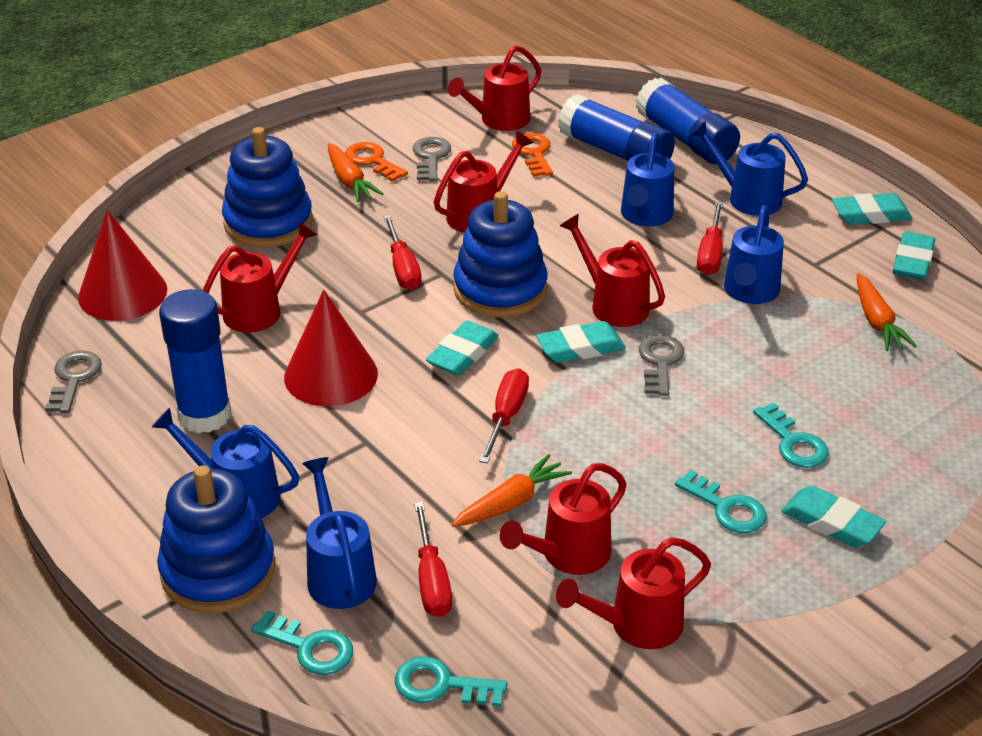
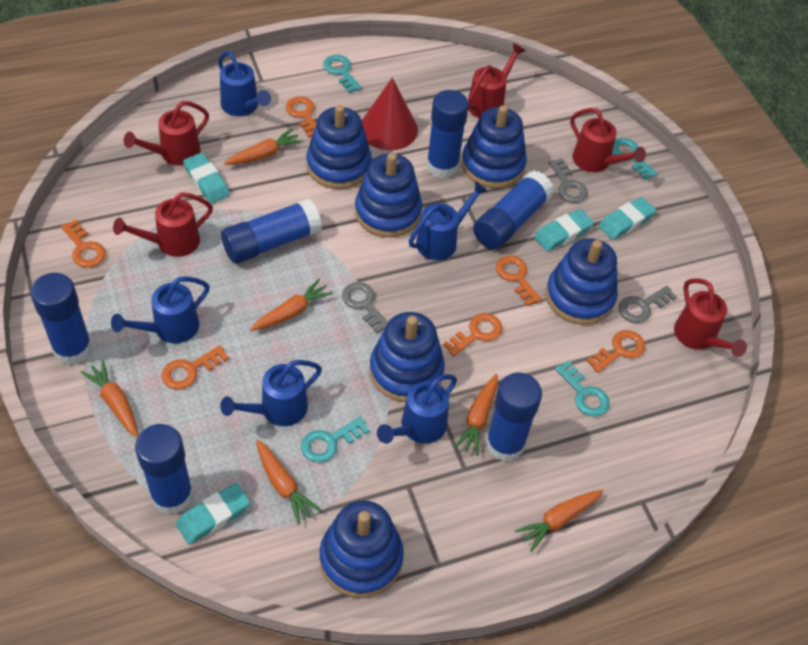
blue glue stick: [159,289,231,433] [558,94,675,161] [636,78,740,164] = 3 -> [30,273,92,365] [135,424,193,515] [221,199,322,264] [426,90,469,178] [473,171,554,250] [485,373,542,462] = 6
blue stacking toy: [157,466,275,614] [222,127,313,248] [453,191,548,318] = 3 -> [306,105,372,189] [320,500,404,598] [355,153,422,238] [370,312,445,402] [461,105,527,189] [546,238,618,325] = 6
orange carrot: [328,143,383,202] [451,454,572,527] [857,273,917,351] = 3 -> [81,360,138,438] [224,128,303,165] [250,279,333,331] [256,440,321,525] [454,374,498,456] [515,490,603,552] = 6
orange key: [345,142,408,182] [512,133,553,177] = 2 -> [61,220,106,268] [162,345,229,390] [285,96,316,138] [443,313,502,357] [496,256,542,306] [587,330,645,373] = 6
red cone: [78,210,167,321] [284,290,378,407] = 2 -> [362,78,418,150] = 1
red screwdriver: [384,215,422,290] [414,502,452,617] [479,368,529,463] [697,201,723,275] = 4 -> none = 0
red watering can: [203,221,317,333] [434,131,533,233] [448,45,541,131] [500,463,627,575] [556,537,711,649] [560,214,665,327] = 6 -> [113,192,213,257] [124,101,209,166] [468,43,526,118] [570,108,646,172] [674,278,747,357] = 5
turquoise eraser: [426,320,499,375] [536,321,626,363] [782,486,886,548] [832,193,912,225] [893,231,935,280] = 5 -> [176,483,250,545] [183,153,230,204] [534,209,594,251] [598,197,656,240] = 4

